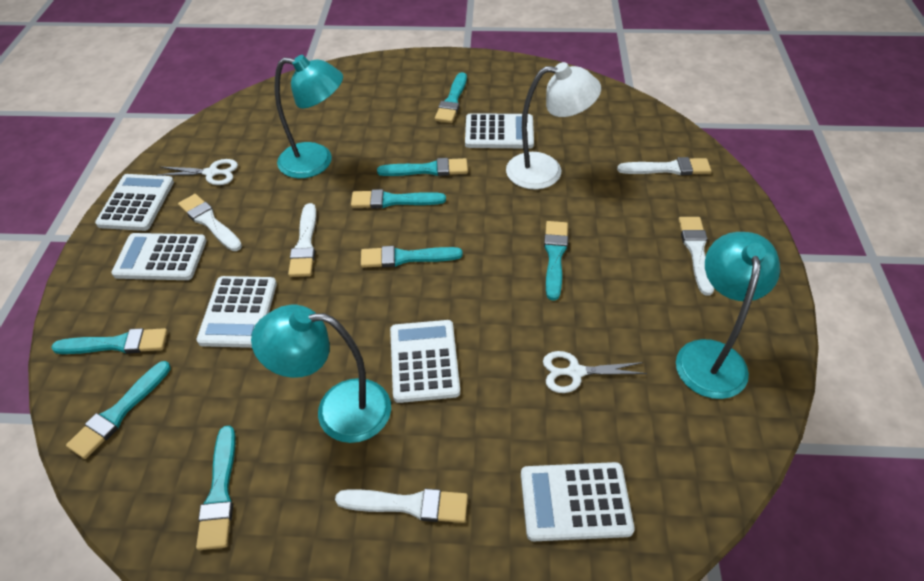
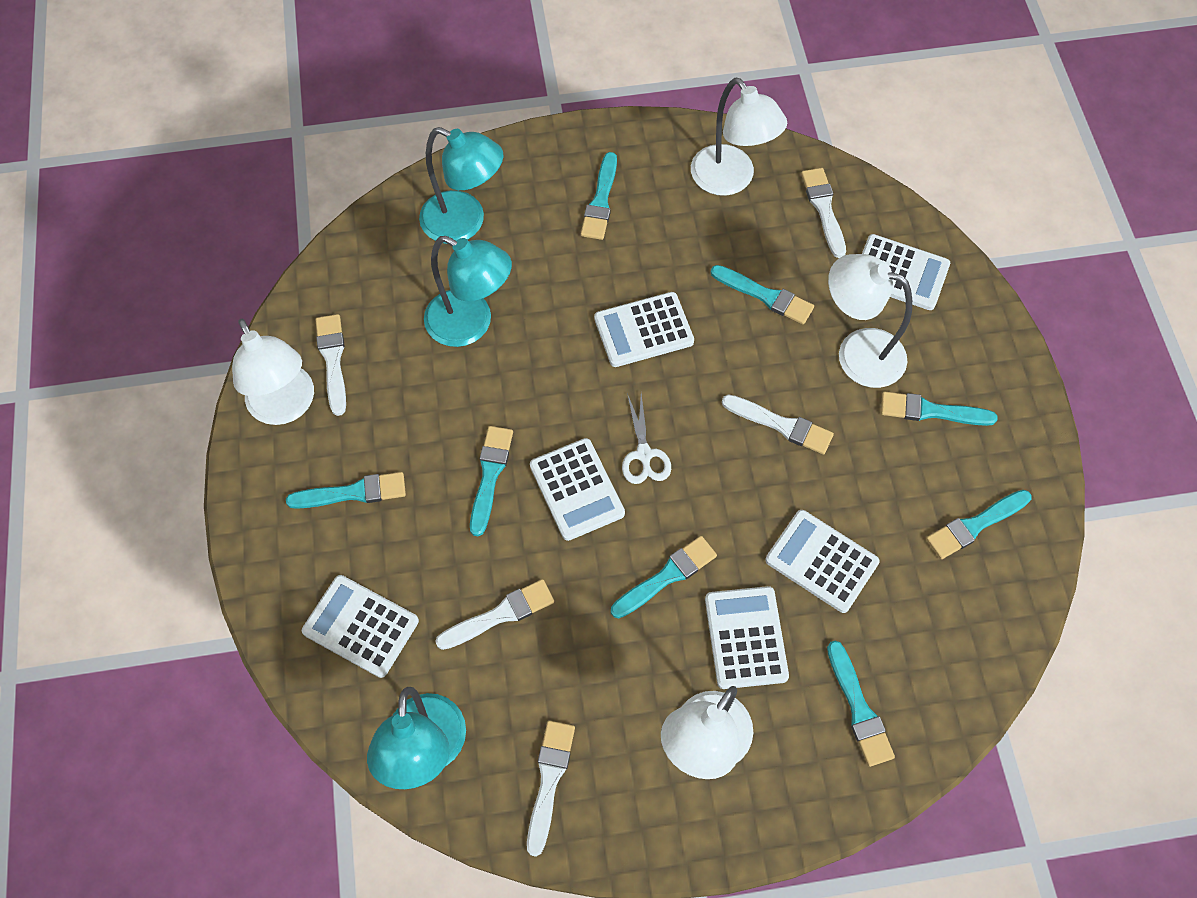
white lamp: [506,62,601,190] = 1 -> [232,319,314,425] [661,686,753,779] [691,78,787,196] [828,254,912,388] = 4
white scissors: [158,159,238,185] [543,351,647,393] = 2 -> [622,393,671,484] = 1

